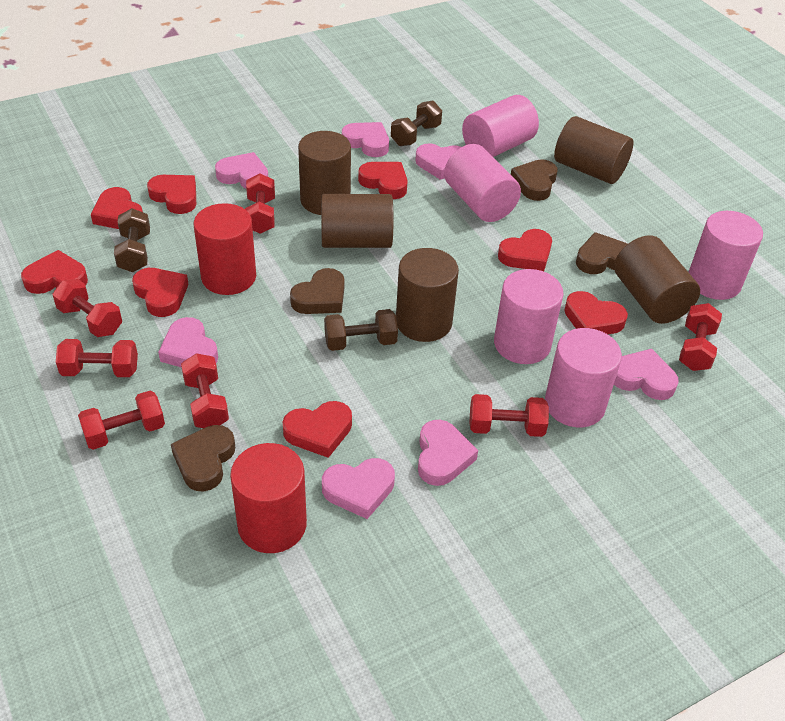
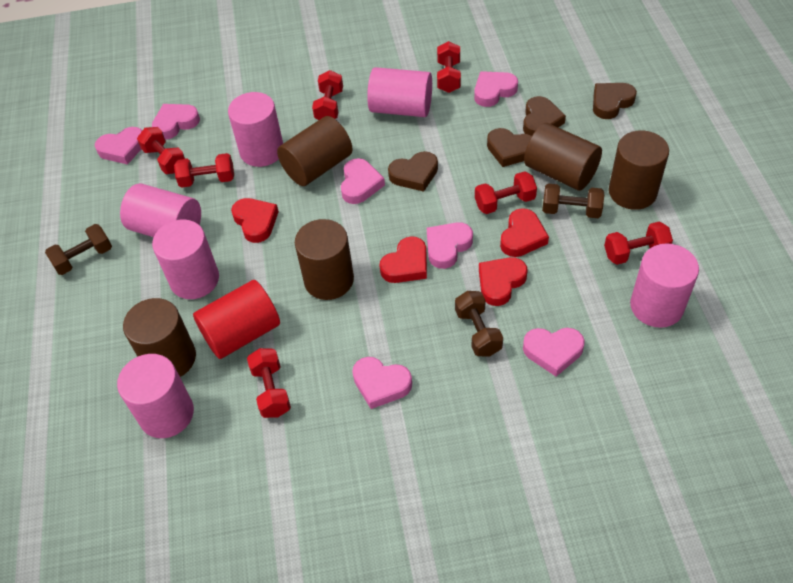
pink cylinder: [444,144,521,222] [462,95,539,157] [494,269,564,364] [545,328,622,427] [689,211,763,300] = 5 -> [117,354,194,438] [120,183,201,237] [152,220,219,299] [228,92,283,167] [367,67,432,117] [630,243,699,328] = 6
red cylinder: [194,203,256,295] [230,443,307,553] = 2 -> [193,280,280,359] = 1
red heart: [21,250,88,294] [91,187,143,229] [132,268,189,317] [147,175,196,214] [283,401,352,458] [358,162,408,199] [498,229,552,271] [564,291,628,334] = 8 -> [231,198,279,243] [379,236,427,283] [479,257,527,306] [500,208,549,257] = 4

